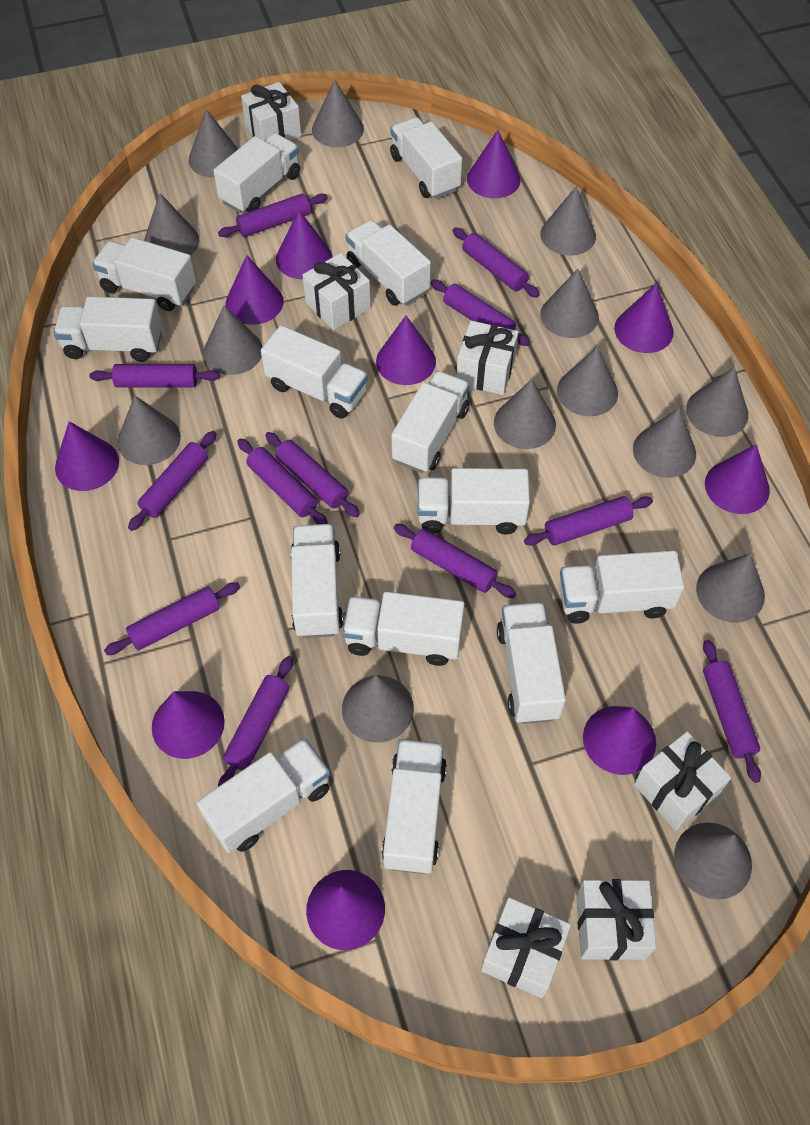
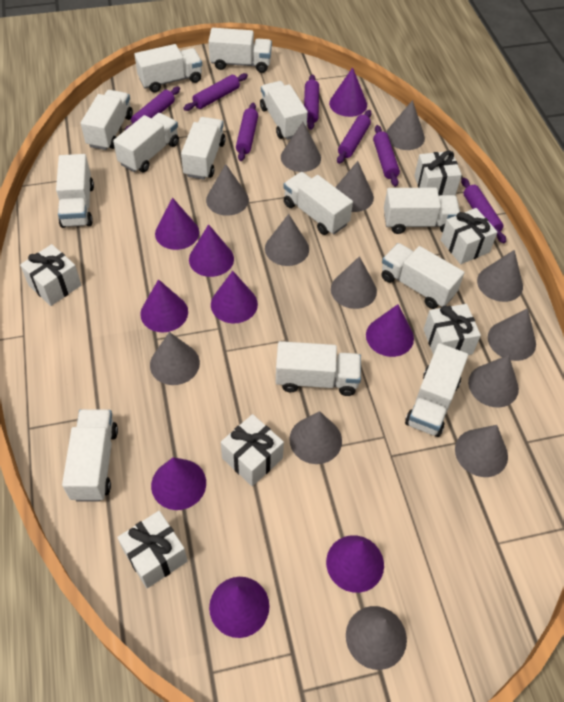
grey cone: [118,395,181,465] [144,193,199,255] [188,109,238,177] [203,305,263,375] [312,79,364,147] [342,675,414,742] [494,379,556,449] [540,186,596,256] [540,269,599,338] [557,346,618,416] [633,408,696,478] [674,823,752,900] [686,367,748,437] [696,554,765,623] = 14 -> [150,332,200,385] [206,164,249,216] [265,214,309,266] [281,122,321,172] [289,411,342,464] [331,256,377,309] [335,161,374,212] [346,606,407,670] [386,100,425,150] [455,425,508,477] [468,355,519,407] [477,250,523,302] [488,308,536,361] = 13
purple cone: [55,421,119,491] [152,691,225,759] [226,255,284,325] [276,210,332,279] [306,870,385,950] [376,316,436,385] [467,130,521,198] [583,706,656,775] [614,283,674,353] [705,444,770,514] = 10 -> [140,279,188,332] [151,457,206,510] [155,197,199,250] [189,224,234,277] [209,577,270,638] [211,271,258,323] [326,535,384,593] [329,67,367,117] [366,304,414,357] = 9
purple rolling pin: [89,364,220,387] [104,582,240,655] [128,431,216,531] [218,194,328,237] [218,656,293,787] [237,439,328,524] [265,432,360,517] [394,524,516,598] [431,280,530,346] [453,227,540,298] [524,496,653,546] [703,640,761,783] = 12 -> [125,87,180,130] [184,73,248,111] [236,103,258,161] [304,74,319,130] [337,110,371,164] [373,125,400,187] [461,178,506,243] = 7
white truck: [54,297,162,362] [92,237,196,311] [197,738,330,853] [213,133,300,213] [261,325,368,419] [291,524,343,638] [342,592,465,666] [345,220,431,306] [381,739,447,874] [390,117,462,199] [391,371,470,473] [418,468,530,535] [497,602,566,724] [559,551,684,624] = 14 -> [56,154,94,228] [62,409,118,502] [81,90,133,150] [113,113,179,172] [134,44,202,92] [181,117,226,180] [208,28,272,73] [260,81,308,140] [276,341,361,396] [283,172,353,235] [381,243,464,309] [384,188,460,234] [405,343,468,437] = 13

